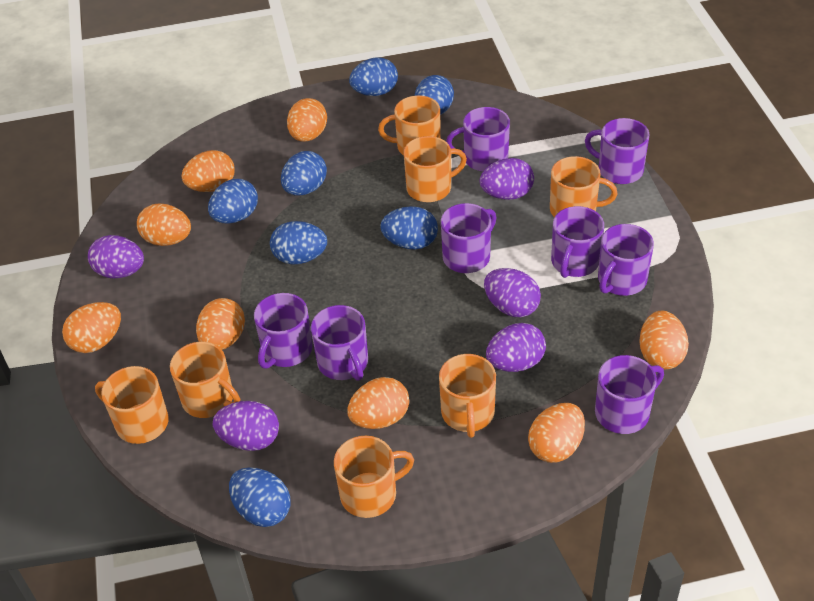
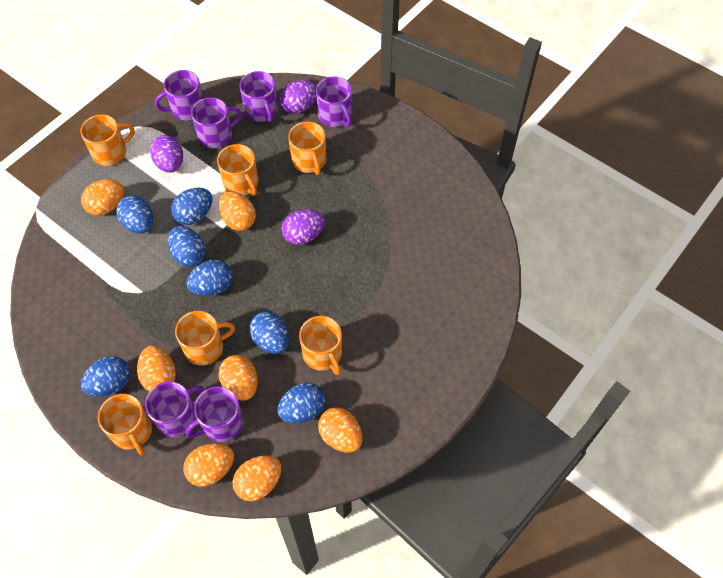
orange egg: [62,302,121,353] [137,203,191,246] [181,150,235,192] [196,298,245,350] [287,98,327,142] [347,377,409,429] [528,403,585,463] [639,311,689,370] = 8 -> [81,179,124,216] [137,345,176,391] [183,443,234,486] [219,191,256,231] [219,355,258,401] [232,455,281,501] [318,407,363,452] = 7
orange mug: [95,366,169,444] [170,342,240,418] [334,436,414,518] [378,96,441,155] [404,136,467,202] [439,354,496,438] [550,156,617,217] = 7 -> [81,114,135,166] [98,394,152,455] [175,311,235,366] [217,144,258,196] [288,122,326,175] [299,316,342,375] = 6
purple egg: [88,235,144,279] [213,401,279,451] [480,158,534,200] [484,268,541,317] [486,323,546,372] = 5 -> [150,135,183,173] [280,80,317,114] [282,209,325,245] = 3
purple mug: [254,293,313,369] [311,305,368,381] [441,203,496,273] [446,107,510,172] [551,206,604,278] [585,118,649,184] [595,355,664,434] [598,224,654,296] = 8 -> [145,382,205,437] [155,70,203,120] [185,386,244,442] [191,97,242,148] [240,71,278,122] [316,77,352,127] = 6

